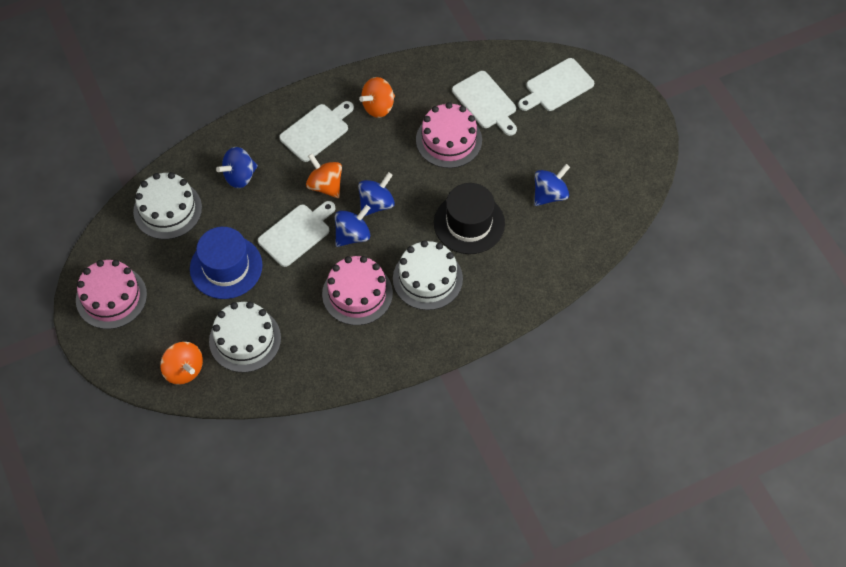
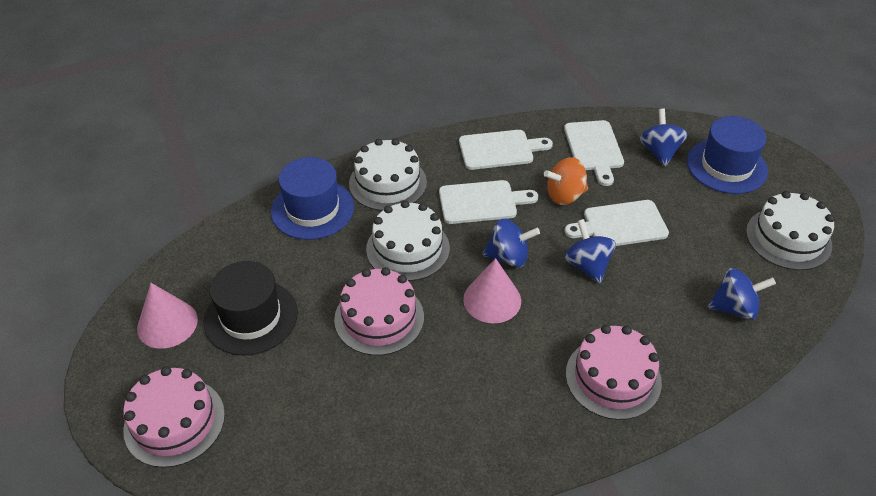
blue hat: [190,227,262,299] = 1 -> [271,157,354,240] [687,116,768,194] = 2
orange spinning top: [160,342,203,385] [306,154,342,198] [359,77,395,118] = 3 -> [544,157,588,205] = 1
pink cone: none = 0 -> [137,283,198,349] [463,258,521,323] = 2

